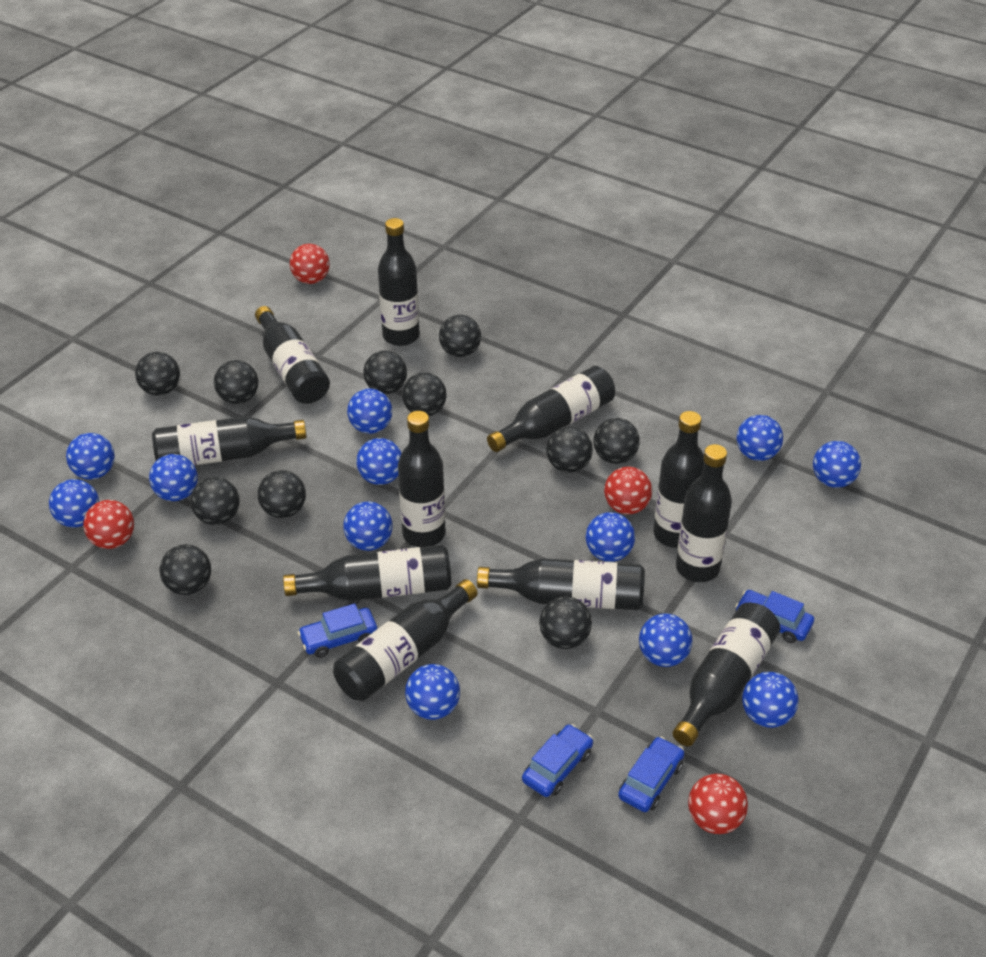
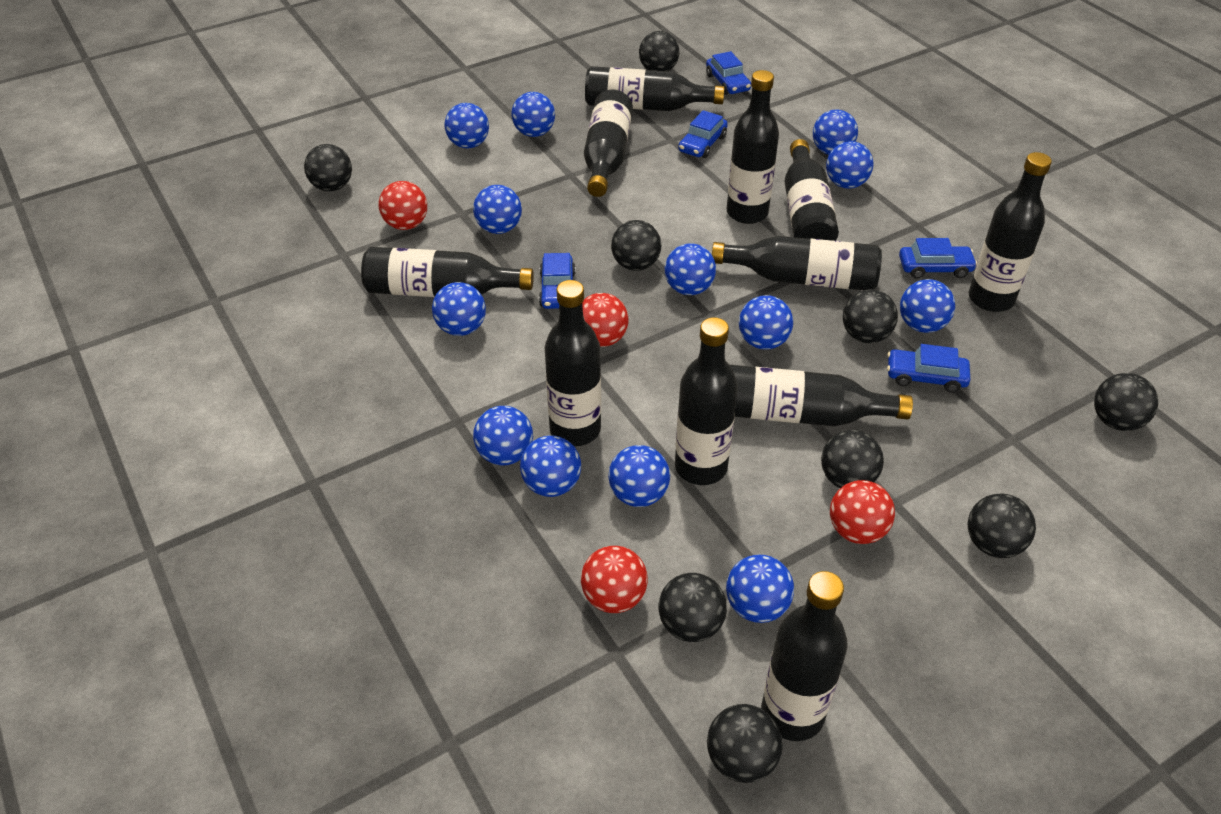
black ball: [135,352,180,396] [159,544,211,595] [190,477,240,525] [214,360,258,404] [258,470,306,518] [363,351,407,394] [402,372,446,416] [439,315,481,357] [539,596,592,649] [546,426,593,473] [594,418,640,464] = 11 -> [304,144,352,191] [611,220,661,271] [639,31,679,71] [658,573,727,642] [707,704,783,783] [821,430,884,488] [843,289,898,343] [968,494,1036,558] [1094,373,1158,431] = 9
blue ball: [49,479,99,527] [66,433,115,479] [149,454,198,501] [343,502,392,551] [347,389,392,434] [356,438,402,485] [405,664,460,720] [585,512,635,562] [639,613,692,667] [736,415,783,461] [742,672,798,728] [813,441,861,488] = 12 -> [432,282,486,336] [444,103,489,148] [473,185,522,234] [473,406,533,465] [511,92,555,137] [520,435,581,497] [608,445,670,507] [665,243,716,295] [726,555,794,623] [739,295,793,350] [813,110,858,155] [826,141,874,189] [900,279,955,333] = 13
blue car: [298,603,377,658] [522,724,593,797] [618,737,684,812] [735,590,814,643] = 4 -> [539,253,576,309] [678,110,728,158] [706,51,751,95] [887,344,970,393] [899,238,977,279] = 5

